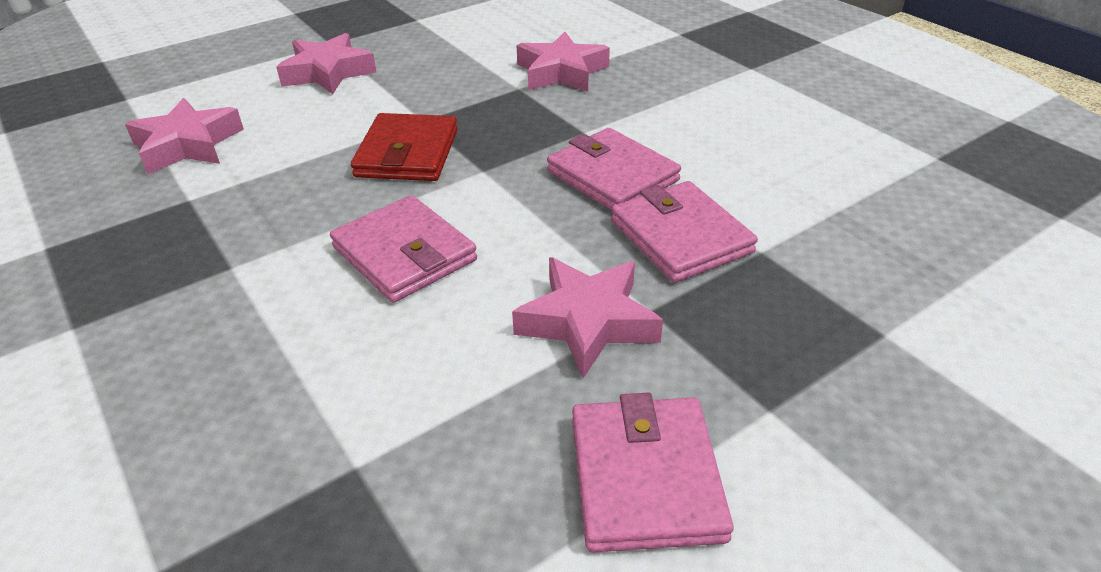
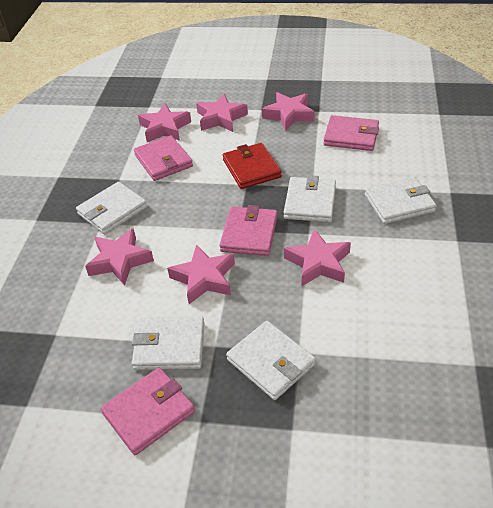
pink star: [125,98,244,174] [276,33,376,94] [512,257,663,378] [517,32,610,92] = 4 -> [85,228,154,286] [138,104,191,142] [167,244,235,304] [196,94,248,132] [262,92,315,131] [284,229,351,286] = 6
white wallet: none = 0 -> [76,182,147,234] [132,316,205,370] [226,321,316,400] [284,175,336,222] [365,177,437,224] = 5

